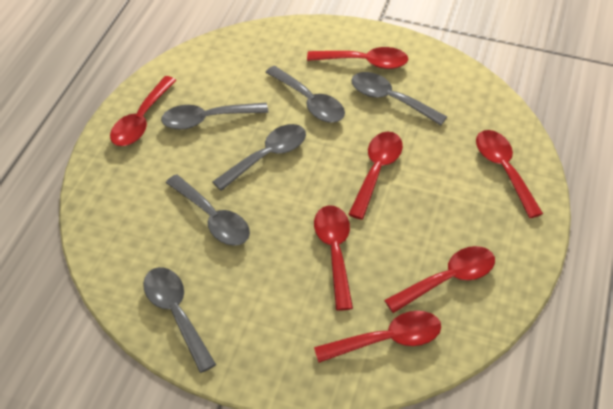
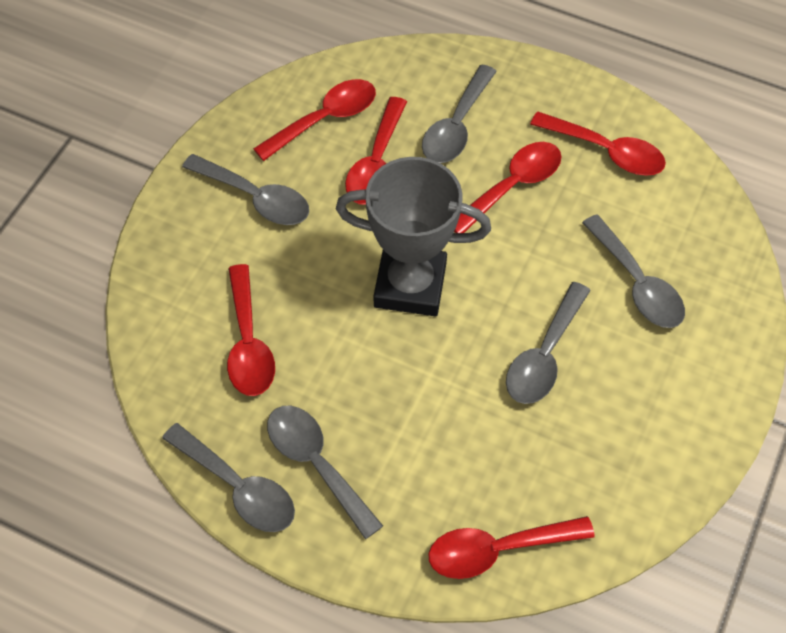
grey trophy: none = 0 -> [336,157,491,316] = 1
red spoon: [110,76,176,146] [307,47,408,69] [314,205,353,311] [314,311,441,363] [348,132,403,220] [384,246,495,313] [476,130,543,218] = 7 -> [227,264,275,396] [253,79,376,161] [345,97,407,205] [429,516,595,579] [454,142,562,233] [530,111,666,176] = 6

